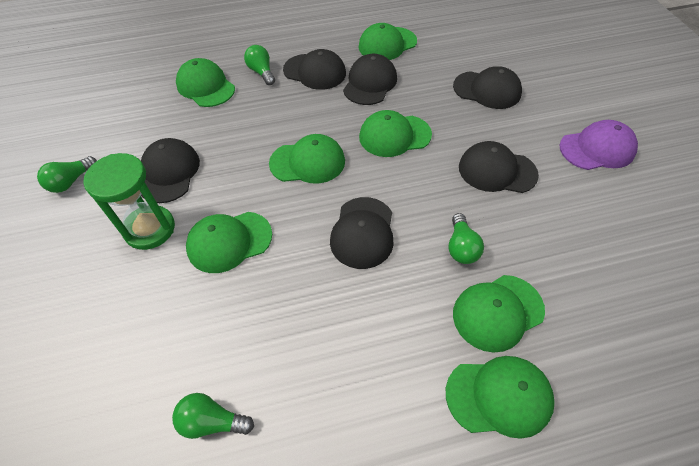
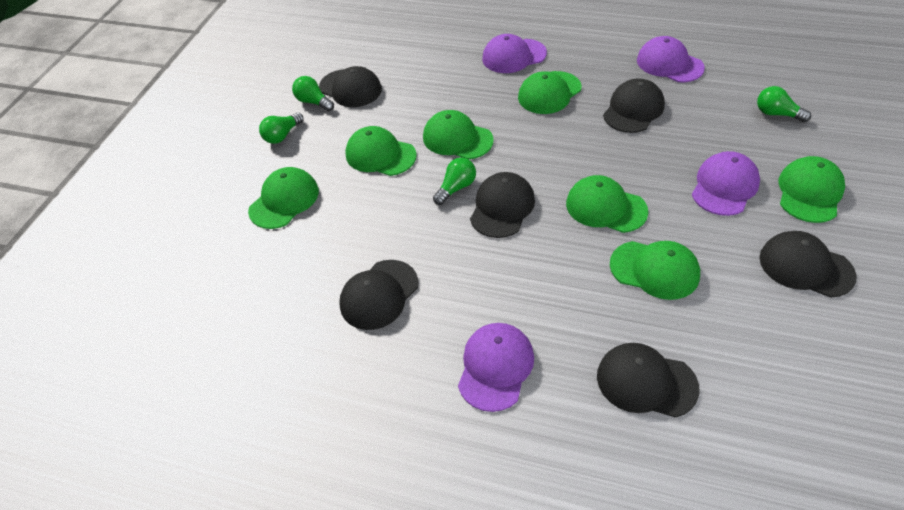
green hourglass: [83,153,175,250] = 1 -> none = 0
purple cap: [559,120,638,170] = 1 -> [458,323,534,412] [482,34,547,73] [637,36,705,82] [692,151,760,216] = 4

